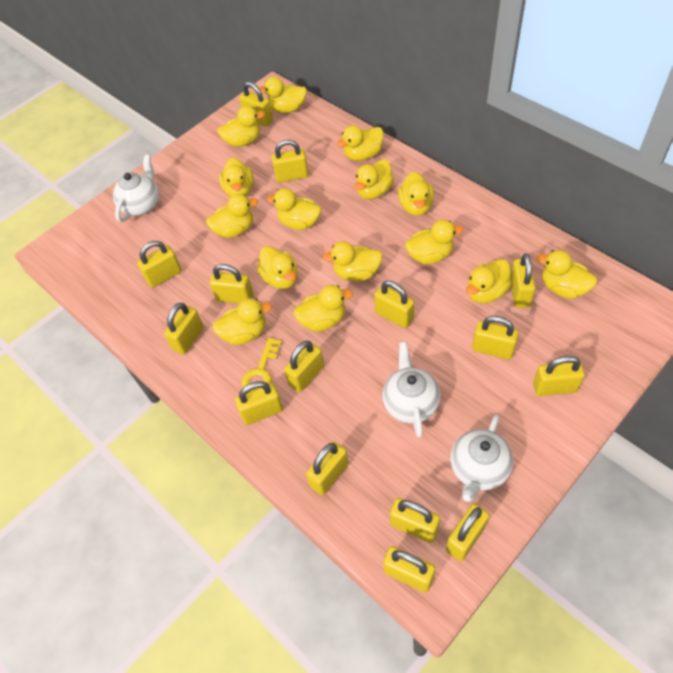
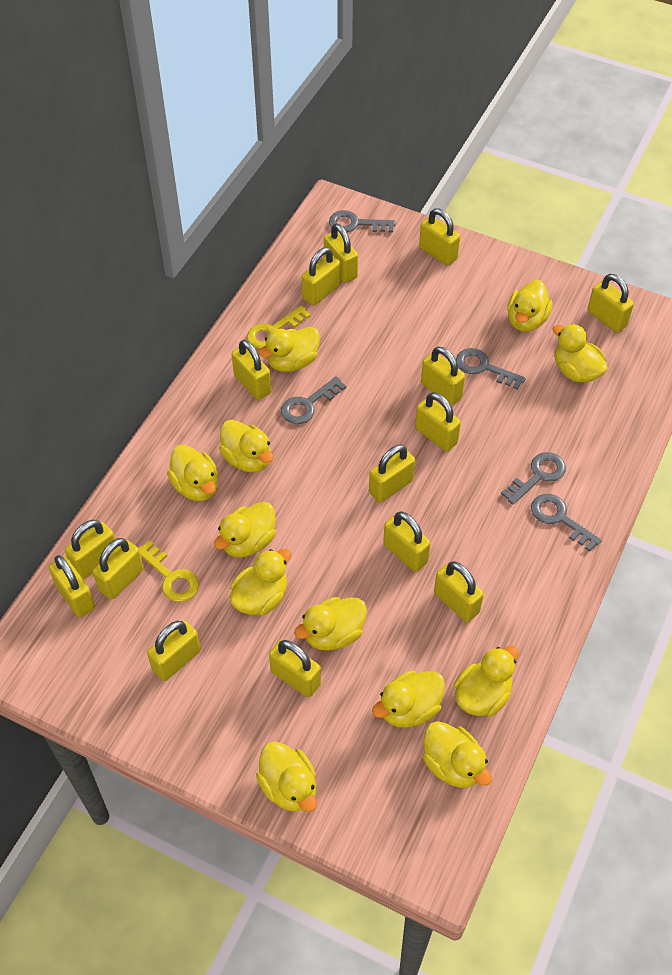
grey key: none = 0 -> [281,376,346,424] [329,210,395,233] [456,348,526,390] [501,452,566,505] [531,494,602,552] = 5
white teapot: [113,154,159,222] [382,342,441,437] [451,414,513,502] = 3 -> none = 0
yellow duck: [206,194,258,238] [213,298,272,345] [217,106,265,147] [219,158,254,197] [257,246,298,289] [259,77,307,113] [267,188,321,230] [293,285,353,332] [322,242,383,281] [337,125,384,161] [355,159,394,200] [398,172,434,216] [405,220,463,264] [466,259,512,303] [537,250,597,299] = 15 -> [167,445,218,501] [214,501,276,558] [219,420,273,473] [230,549,291,615] [256,741,317,812] [258,327,320,372] [294,597,367,651] [372,670,445,728] [423,721,492,788] [454,646,519,717] [507,280,553,332] [552,324,608,383] = 12
yellow key: [242,337,282,391] = 1 -> [138,540,199,602] [247,306,311,349] = 2

